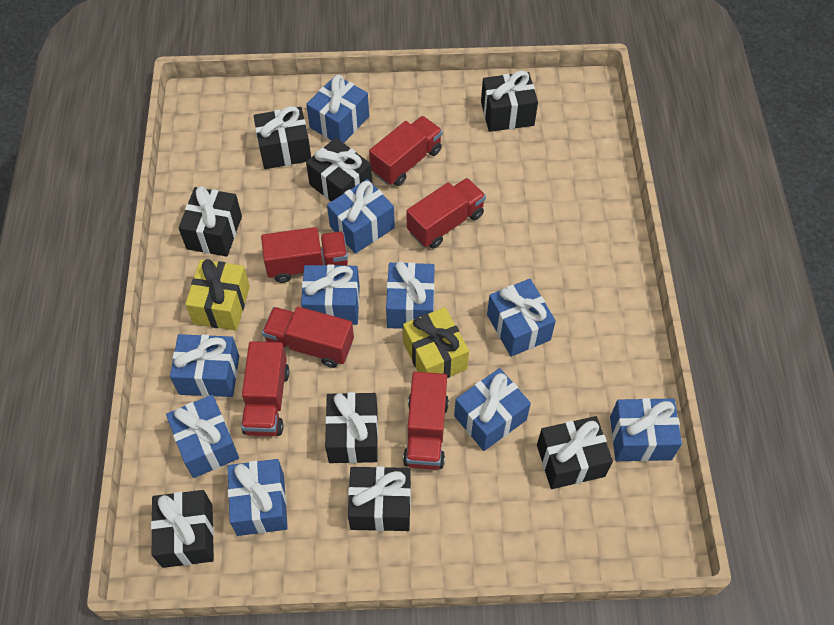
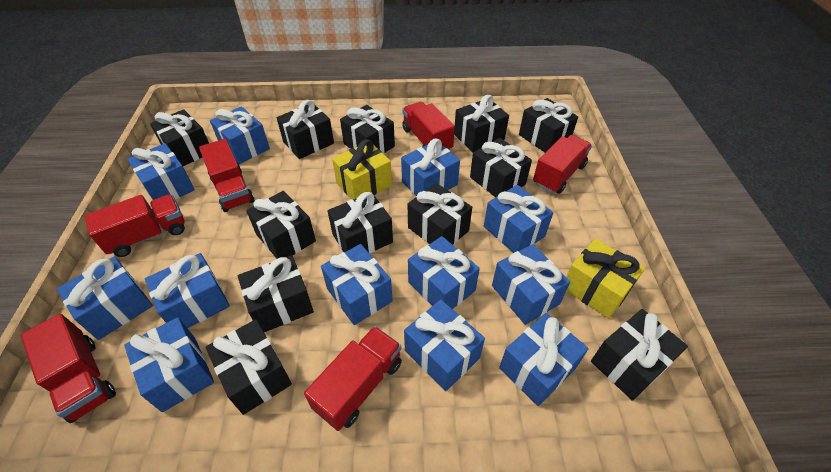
black gift: [151,490,214,568] [179,186,242,257] [254,106,311,169] [306,138,373,201] [325,392,378,463] [348,466,411,531] [481,71,538,132] [537,416,613,489] = 8 -> [150,109,209,166] [205,319,292,415] [238,255,314,332] [246,191,316,259] [276,100,334,159] [327,192,393,254] [340,105,395,154] [408,183,472,245] [454,95,509,153] [470,138,532,197] [519,98,578,152] [591,309,688,401] = 12
blue gift: [166,395,239,478] [170,334,239,397] [227,459,288,536] [301,265,360,325] [306,75,369,143] [327,179,395,254] [386,261,435,329] [454,368,531,451] [487,279,556,357] [610,398,682,462] = 10 -> [57,257,153,340] [124,317,214,412] [127,143,195,200] [145,253,230,328] [210,106,270,164] [321,244,393,325] [401,138,460,196] [404,300,485,391] [408,236,480,309] [484,185,553,253] [492,244,570,325] [499,313,589,406] = 12

